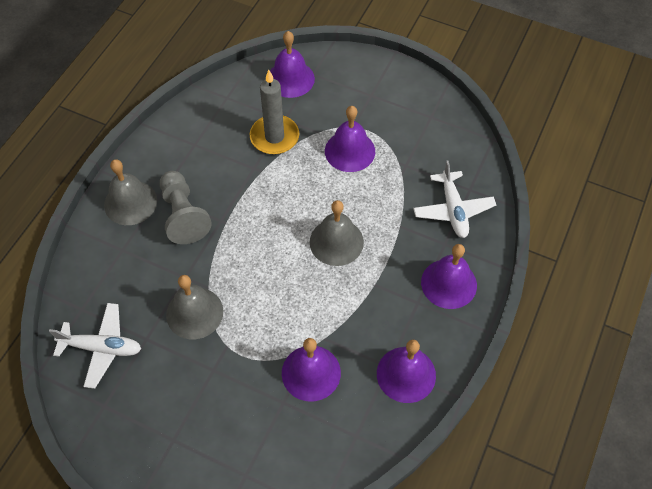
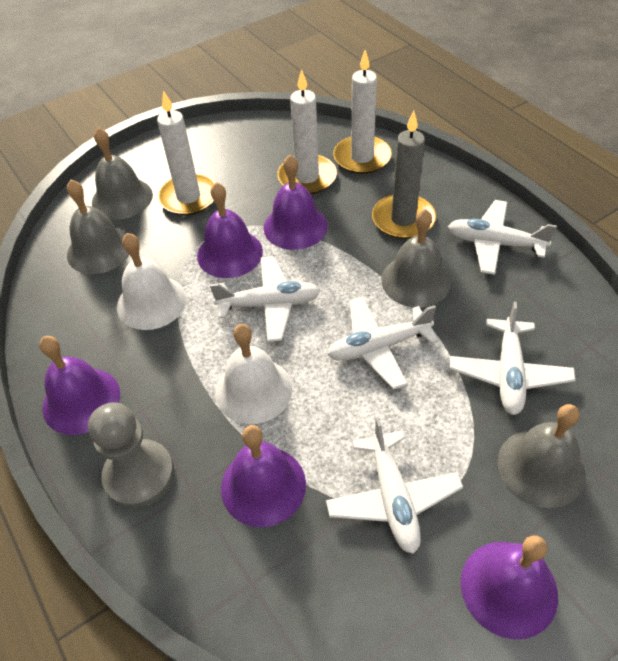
grey bell: [104,159,157,225] [166,275,223,339] [310,200,364,266] = 3 -> [67,180,129,274] [92,127,153,220] [381,209,451,308] [498,404,586,508] = 4
white bell: none = 0 -> [117,233,186,330] [215,324,292,424] = 2
white candle: none = 0 -> [157,90,216,216] [277,69,337,194] [333,50,392,174] = 3
white plane: [49,303,141,389] [413,161,496,238] = 2 -> [210,256,320,342] [326,417,463,554] [327,296,439,390] [448,200,557,275] [450,302,576,415] = 5

